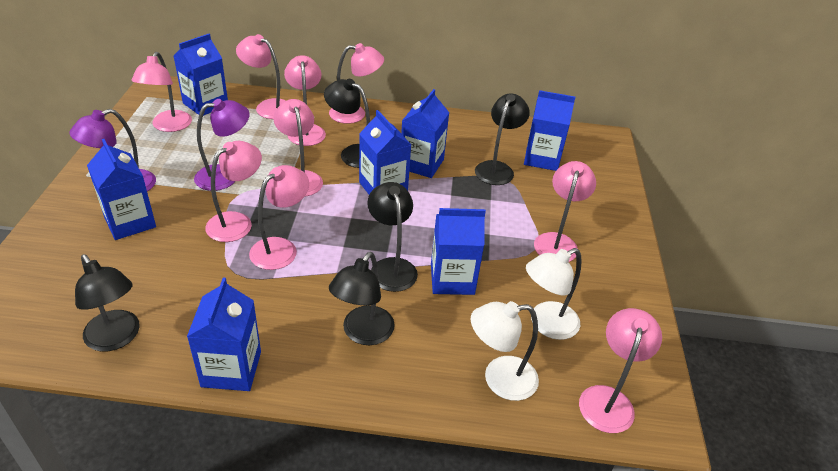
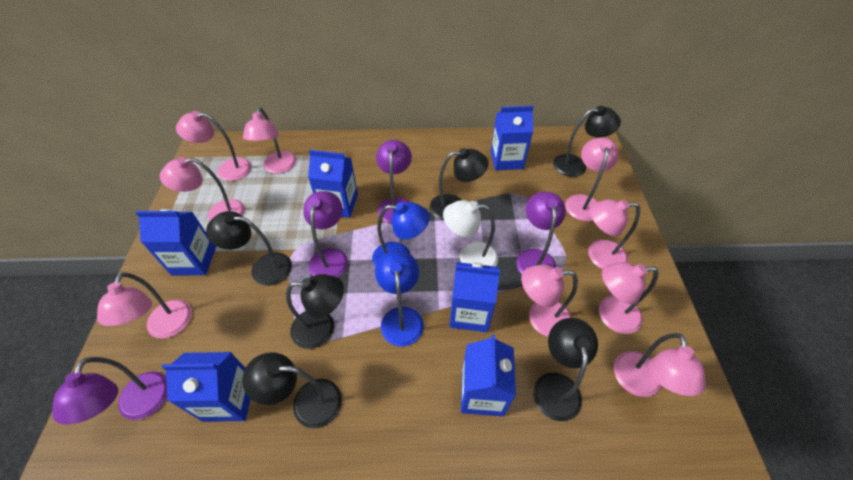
black lamp: [75,254,140,352] [324,79,370,168] [329,252,395,345] [367,182,418,292] [475,94,530,185] = 5 -> [206,211,292,286] [242,352,342,428] [286,274,344,349] [430,148,489,220] [533,318,598,421] [553,106,621,177] = 6
blue carton: [87,139,156,240] [174,34,228,116] [187,277,261,391] [359,110,411,195] [401,89,450,178] [431,208,486,295] [524,90,575,171] = 7 -> [135,209,216,275] [162,352,251,422] [308,150,358,218] [450,262,500,332] [461,335,516,417] [491,106,534,170] = 6
blue lamp: none = 0 -> [372,202,430,267] [375,250,424,347] = 2
purple lamp: [69,109,156,191] [194,99,249,191] = 2 -> [52,357,167,424] [303,191,348,277] [376,140,412,224] [517,192,566,274] = 4
white lamp: [471,301,539,401] [526,248,582,340] = 2 -> [443,200,498,267] = 1

